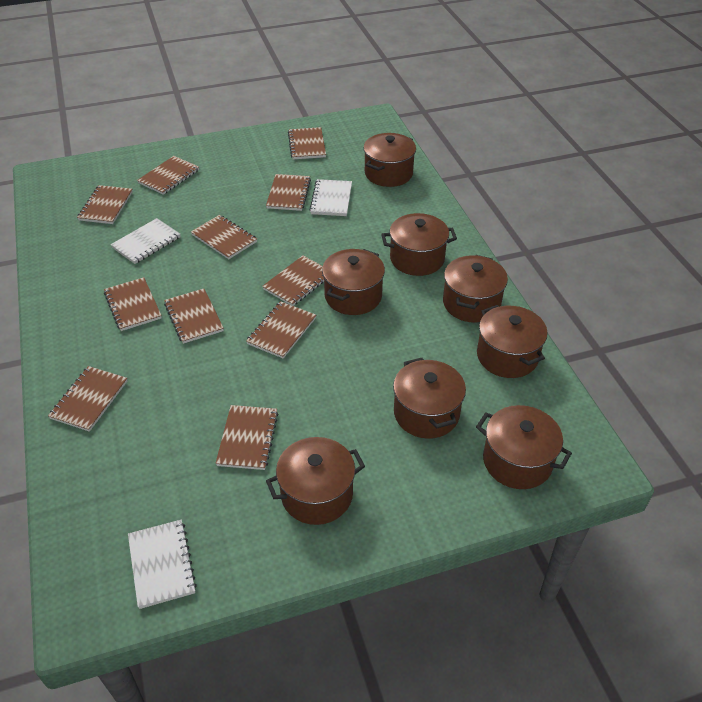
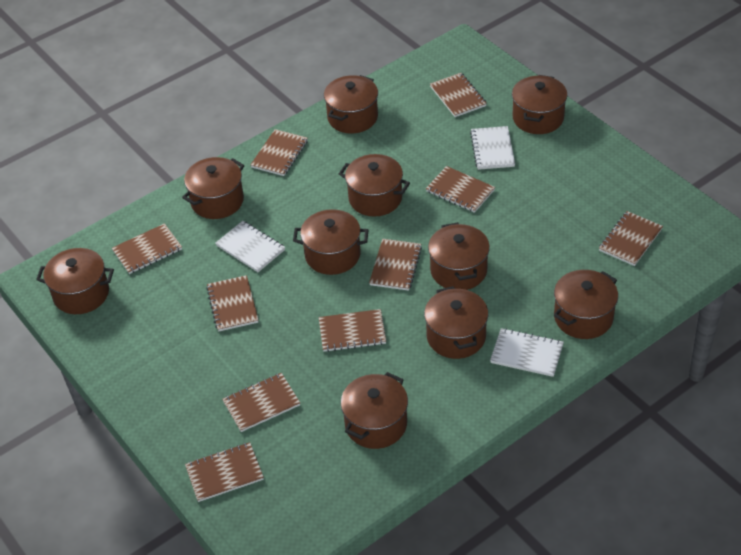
brown notebook: [48,366,127,432] [77,185,133,224] [104,277,162,331] [137,156,199,195] [164,289,224,344] [191,215,257,259] [215,405,278,470] [246,301,316,359] [262,256,324,306] [266,174,311,211] [288,127,326,159] = 11 -> [112,223,182,274] [185,442,264,502] [206,275,258,331] [222,373,300,432] [250,129,308,176] [319,309,386,352] [369,239,422,291] [426,166,495,213] [430,73,487,117] [599,211,663,266] = 10
brown pot: [266,437,365,525] [322,249,385,315] [364,133,416,187] [381,213,457,276] [393,358,466,439] [443,255,508,323] [476,405,572,489] [477,305,548,378] = 8 -> [36,248,114,314] [182,157,244,219] [293,209,368,275] [324,75,378,134] [339,154,410,216] [341,372,408,449] [424,286,488,359] [428,222,490,290] [512,75,567,134] [554,270,618,339] = 10

